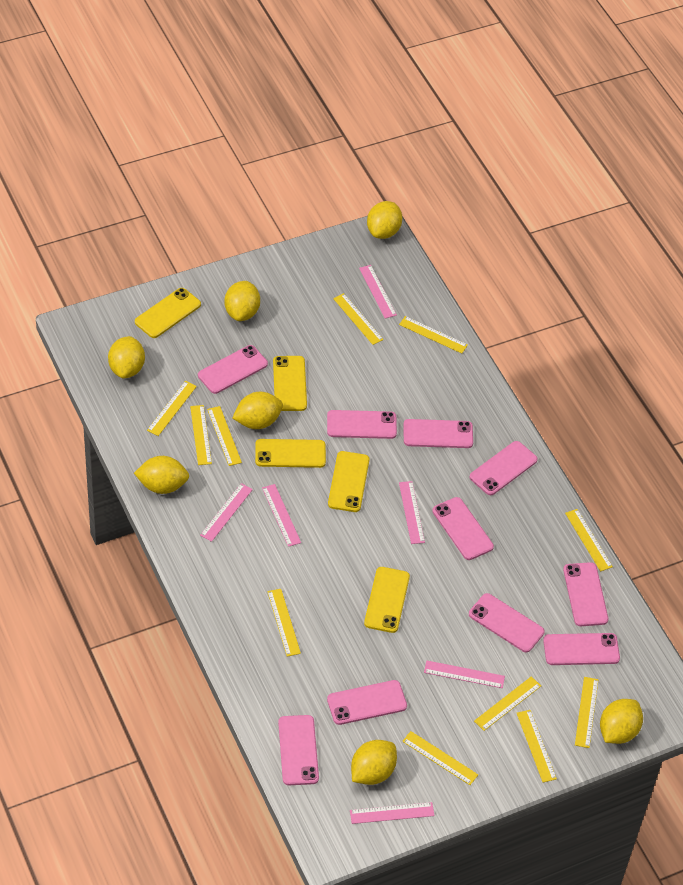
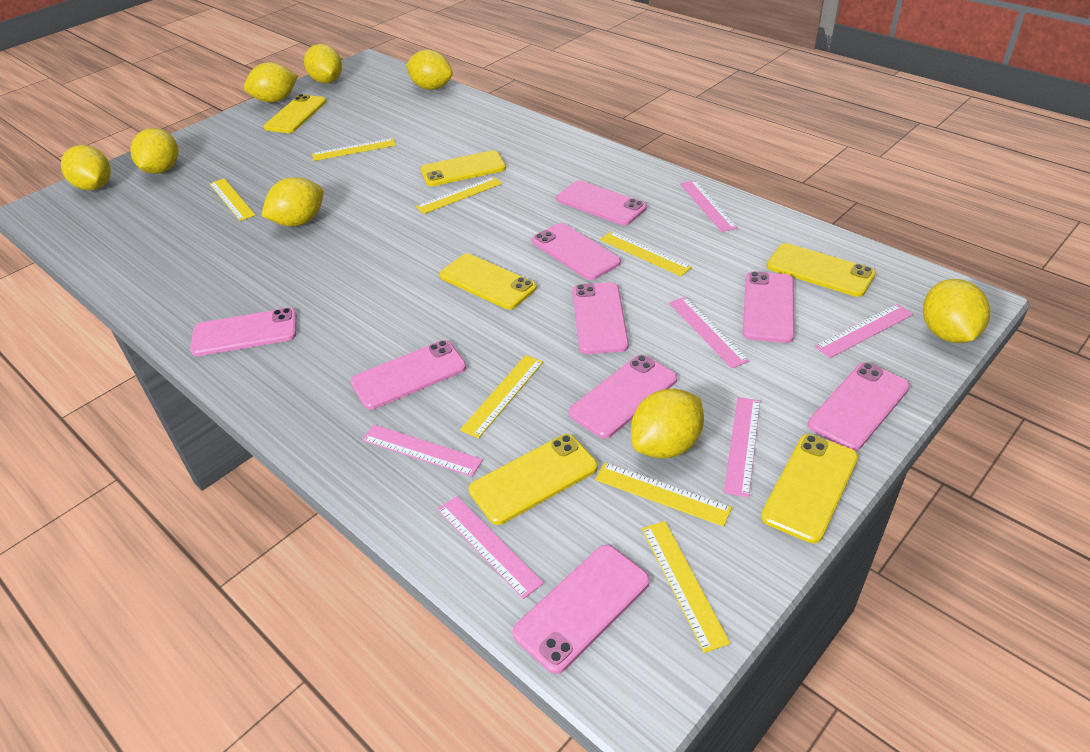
pink phone: [198,345,268,394] [278,715,319,785] [327,410,397,439] [327,680,407,725] [403,419,473,448] [432,497,494,560] [469,441,538,495] [469,593,545,652] [543,633,620,665] [563,562,608,626] = 10 -> [190,308,297,356] [351,340,466,410] [512,545,650,674] [532,223,621,280] [557,180,647,225] [569,355,677,439] [573,282,629,354] [743,271,795,343] [808,362,910,451] = 9
yellow lemon: [108,336,145,378] [134,456,189,494] [224,281,260,321] [232,392,283,429] [351,740,397,785] [367,201,402,239] [600,699,643,744] = 7 -> [61,145,111,190] [130,128,178,174] [244,62,298,103] [261,177,324,226] [304,44,342,83] [406,50,453,90] [631,388,704,458] [923,279,990,343] = 8
yellow phone: [135,288,201,338] [255,439,326,468] [273,356,307,411] [328,451,370,512] [364,567,410,633] = 5 -> [264,94,326,133] [421,150,506,186] [440,254,537,309] [469,434,598,525] [761,434,858,543] [767,243,876,297] = 6
yellow ruler: [147,381,197,436] [190,405,212,465] [207,406,242,466] [267,589,301,657] [333,293,384,345] [399,316,468,354] [402,731,478,785] [474,676,541,731] [517,710,557,782] [565,509,613,571] [575,677,598,748] = 11 -> [209,178,255,221] [312,138,396,161] [416,177,502,214] [460,355,543,438] [595,462,732,527] [600,231,692,276] [642,521,730,653] = 7

